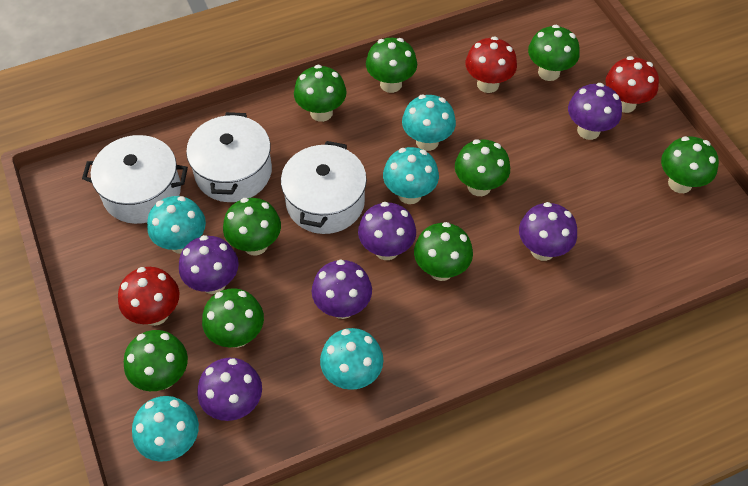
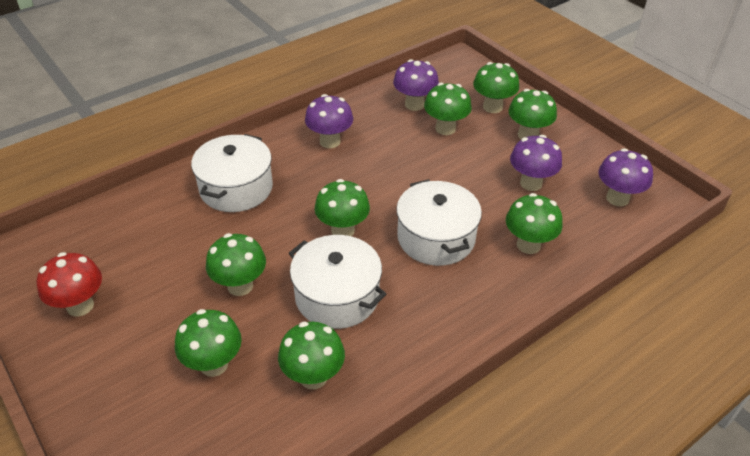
green mushroom: [124,330,188,391] [202,288,264,348] [223,198,281,256] [294,65,347,122] [366,38,417,93] [414,222,473,281] [455,139,510,196] [528,25,580,81] [661,136,719,193] = 9 -> [175,309,242,377] [206,233,266,296] [278,321,345,389] [315,179,370,236] [424,83,472,135] [473,62,519,113] [506,193,563,254] [509,89,557,140] = 8
purple mushroom: [179,235,239,294] [197,358,262,421] [312,259,372,319] [358,202,416,260] [519,202,577,261] [568,83,622,140] = 6 -> [305,94,353,148] [393,59,439,111] [510,135,562,191] [599,148,653,206] = 4
red mushroom: [118,267,179,326] [465,36,517,93] [605,56,659,113] = 3 -> [37,252,102,316] = 1
turquoise mushroom: [132,396,199,462] [147,196,206,254] [320,328,383,390] [383,147,439,204] [402,95,456,151] = 5 -> none = 0

